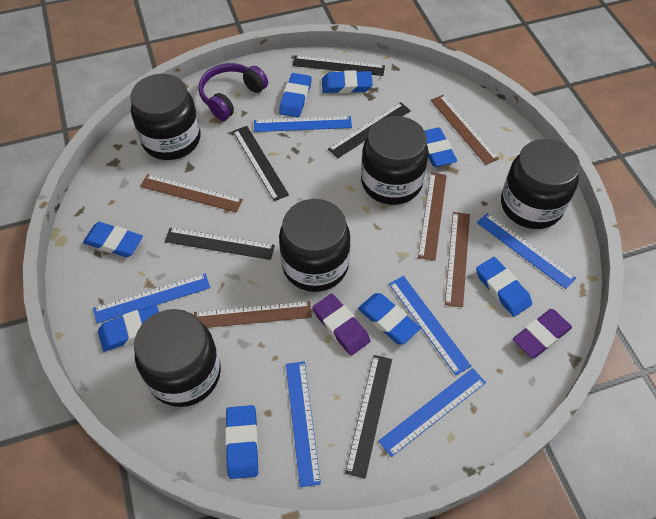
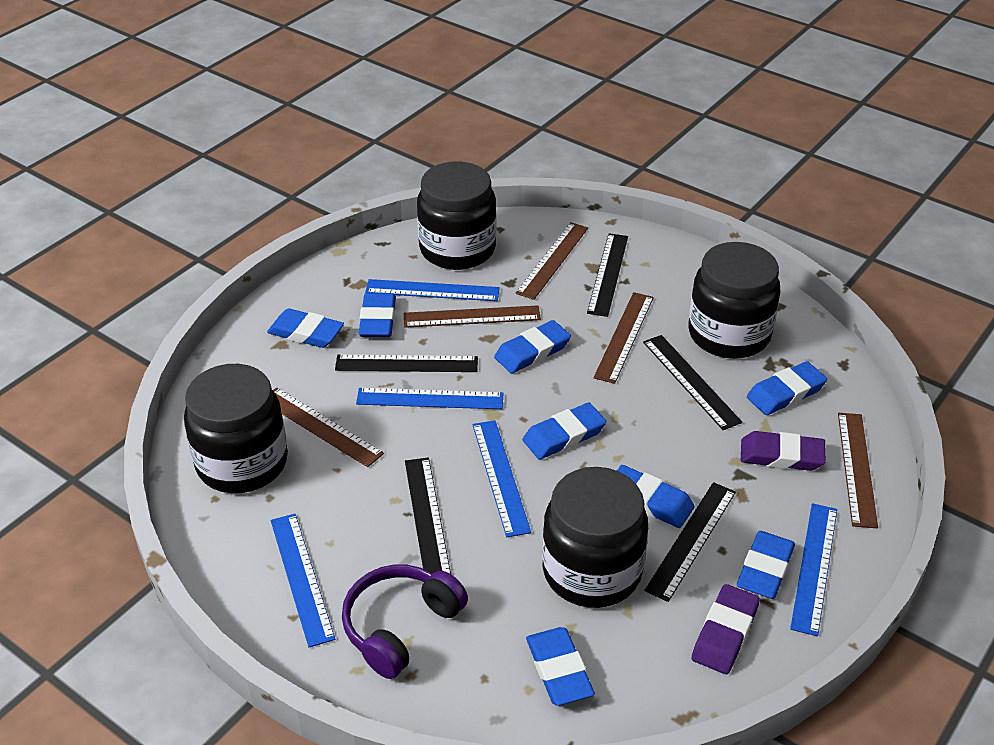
black jar: [130,74,201,160] [134,309,221,407] [279,199,351,292] [361,116,428,205] [501,139,580,229] = 5 -> [184,364,288,493] [417,162,496,270] [542,467,648,608] [688,242,780,359] = 4
blue ruler: [93,273,210,324] [254,116,352,132] [286,361,321,487] [378,368,486,457] [389,276,471,375] [477,213,576,289] = 6 -> [271,514,335,647] [356,388,504,409] [365,279,500,301] [472,420,531,537] [790,503,837,636] = 5

